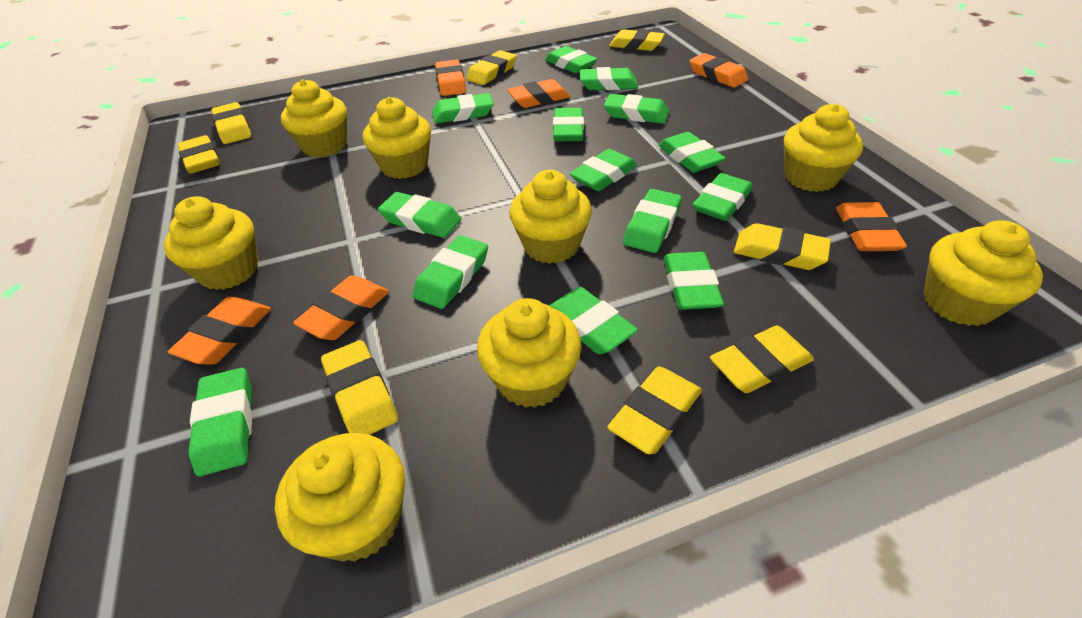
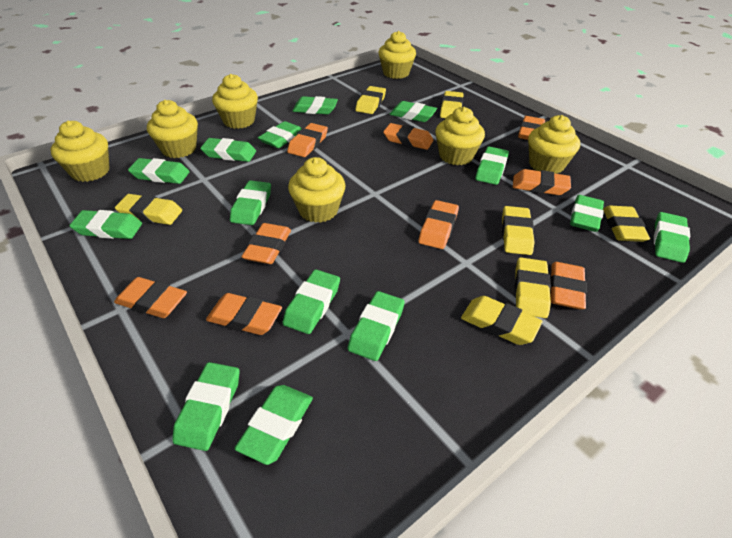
orange eraser: [168,297,271,364] [293,275,389,340] [435,59,466,96] [507,79,570,108] [690,53,748,88] [836,202,907,251] = 6 -> [114,277,187,318] [206,293,282,335] [241,223,291,264] [287,123,328,157] [383,123,433,150] [418,200,459,249] [513,169,571,195] [518,116,545,140] [550,262,587,310] = 9
yellow cupcake: [164,196,258,290] [275,433,405,562] [281,79,347,158] [363,97,431,179] [477,298,582,408] [509,170,592,264] [784,104,863,192] [924,220,1043,326] = 8 -> [51,120,109,182] [147,100,198,158] [212,74,258,129] [288,157,345,223] [378,31,416,79] [435,107,485,165] [528,115,580,174] = 7
yellow eraser: [177,135,220,174] [211,102,251,144] [321,340,398,435] [466,50,517,85] [607,366,702,454] [609,29,665,51] [710,326,814,393] [734,223,831,270] = 8 -> [115,194,182,225] [355,86,386,114] [440,91,464,118] [461,296,542,345] [502,206,534,255] [515,257,551,318] [603,206,650,242] = 7

